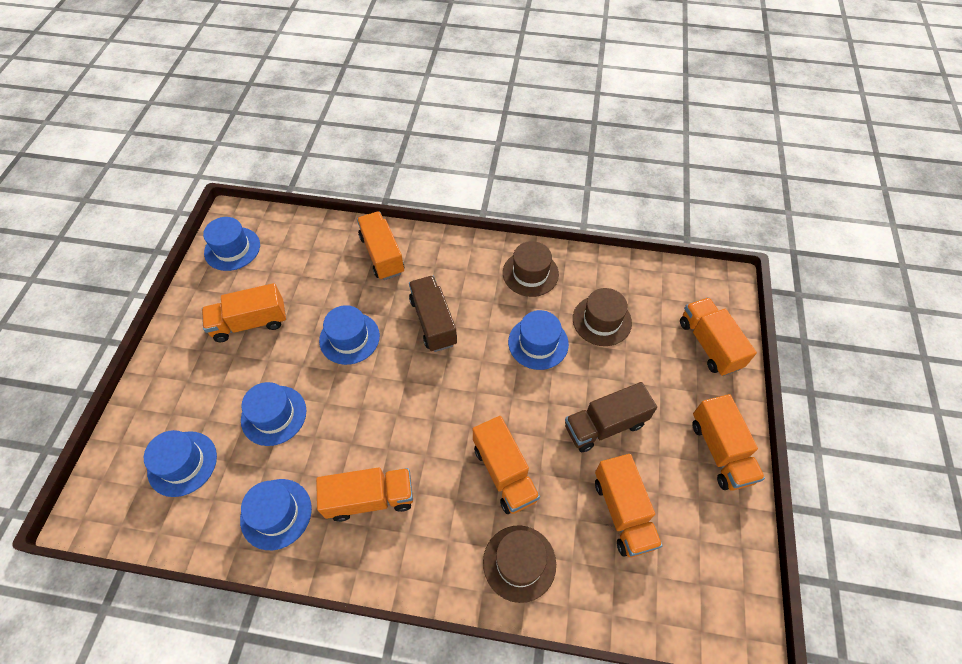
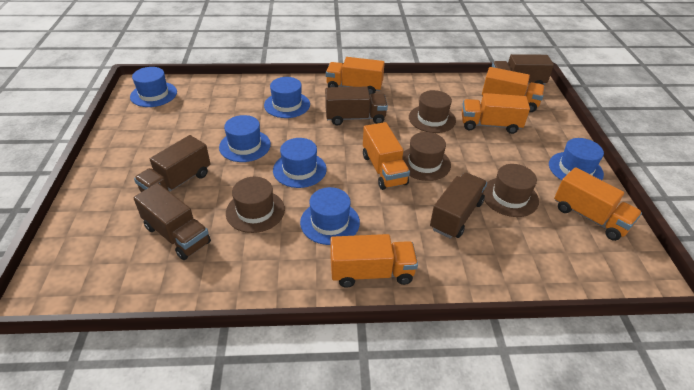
brown hat: [483,525,556,603] [503,241,559,297] [573,288,632,346] = 3 -> [226,177,285,233] [402,132,451,181] [409,90,456,133] [483,164,539,217] = 4
brown truck: [409,276,457,352] [565,382,657,452] = 2 -> [133,183,211,260] [134,135,210,192] [325,87,388,126] [430,172,487,239] [492,54,554,84] = 5
orange truck: [202,283,286,342] [316,467,413,522] [357,211,404,280] [473,416,540,514] [595,454,663,557] [680,297,757,376] [692,394,765,490] = 7 -> [326,57,385,95] [330,234,418,288] [363,122,410,190] [462,93,530,134] [482,67,545,112] [554,167,642,241] = 6

